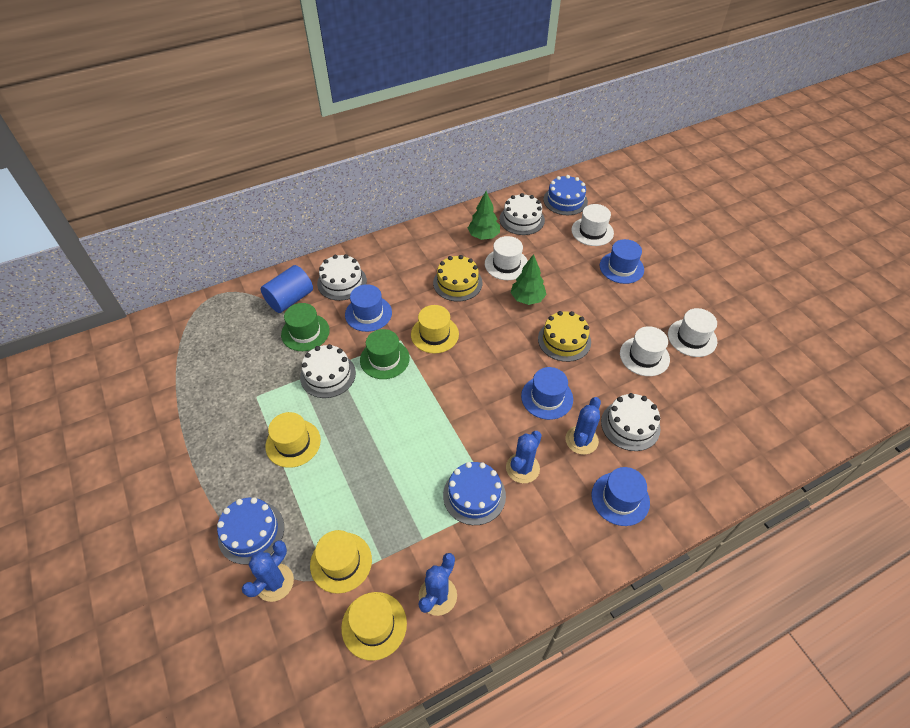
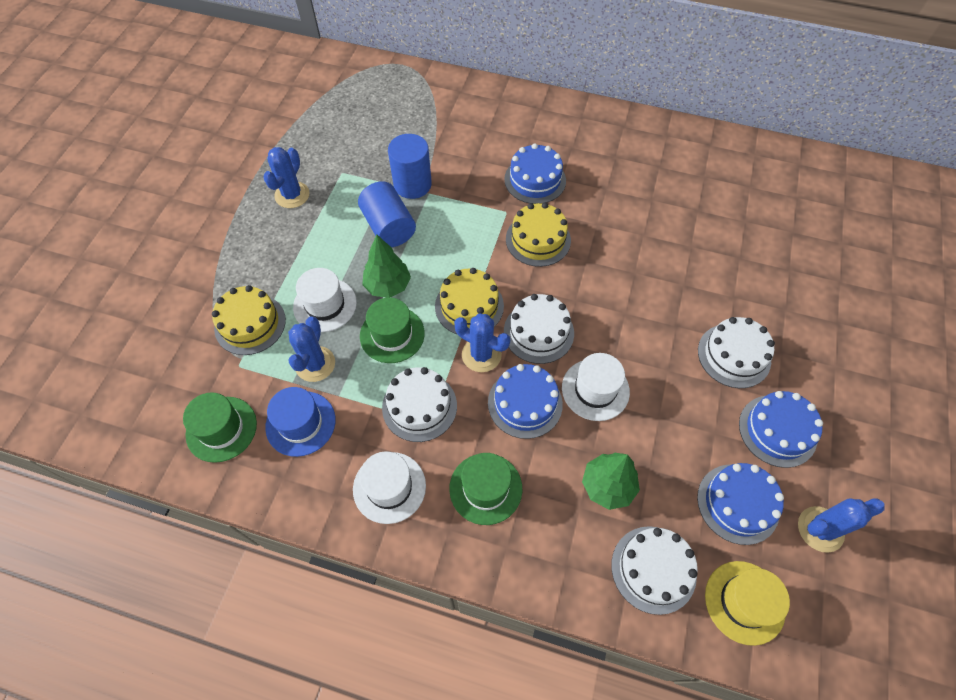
blue cake: [217,497,284,564] [443,462,506,525] [543,175,588,215] = 3 -> [488,364,563,439] [504,143,566,204] [697,463,784,545] [739,391,823,468] = 4
blue cylinder: [261,265,313,313] = 1 -> [358,181,416,247] [388,134,432,199] = 2
blue hat: [345,284,392,332] [521,367,573,420] [591,467,650,526] [600,239,644,284] = 4 -> [265,387,336,457] = 1
green hat: [281,303,330,351] [360,329,410,379] = 2 -> [183,392,257,463] [360,297,425,363] [449,453,522,525] = 3
white hat: [485,236,528,280] [571,204,614,246] [620,326,670,376] [668,308,717,357] = 4 -> [293,268,357,332] [353,451,426,524] [562,353,630,421] = 3
yellow cake: [433,255,482,301] [538,311,591,362] = 2 -> [212,285,286,355] [435,268,504,335] [506,203,571,267] = 3
yellow hat: [265,412,321,468] [310,530,372,594] [341,592,407,661] [411,305,459,354] = 4 -> [705,561,790,646] = 1

